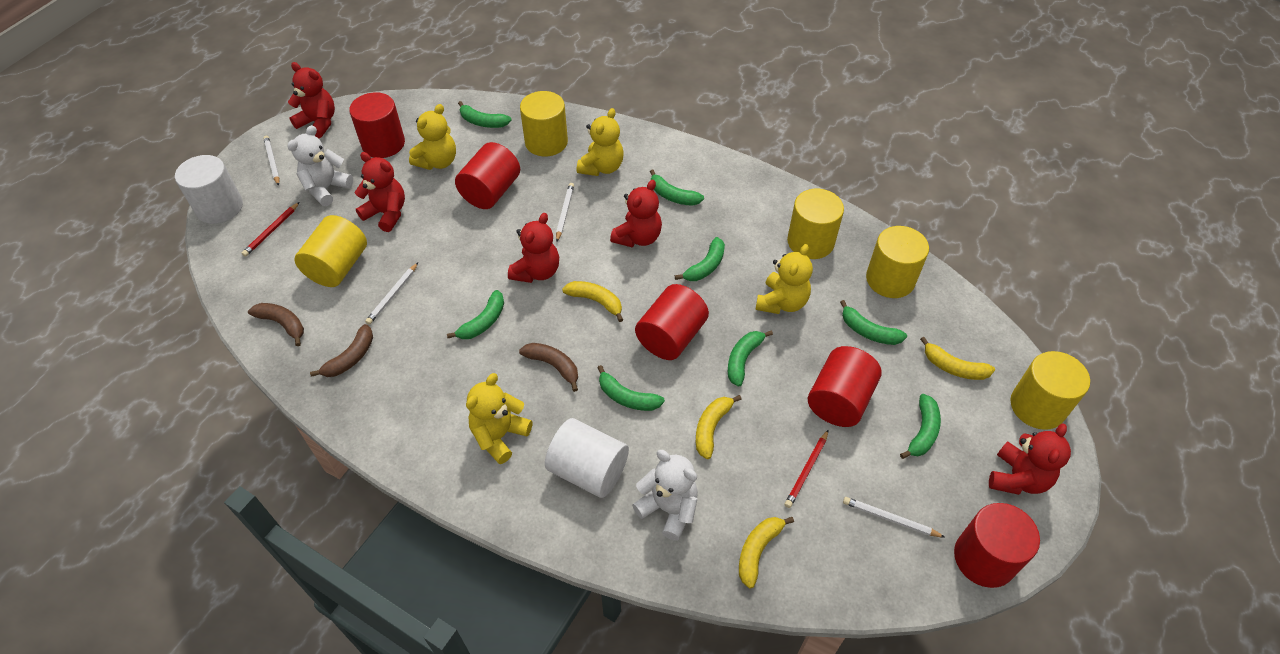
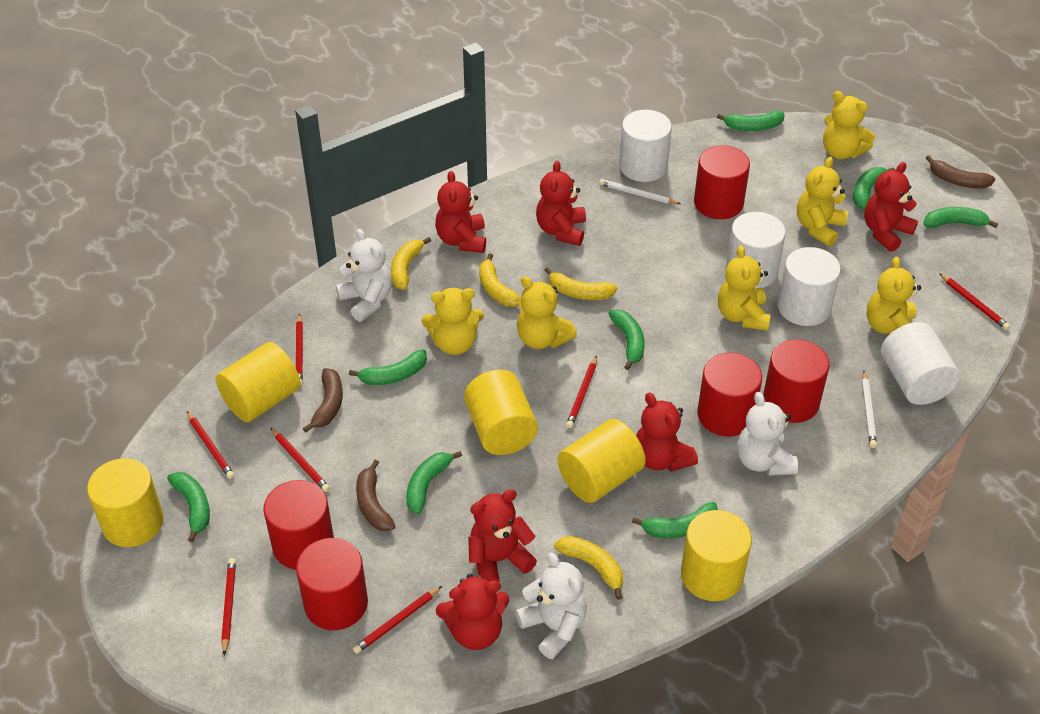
red pencil: [242,202,300,257] [784,430,828,508] = 2 -> [187,411,234,479] [221,558,236,655] [270,427,330,492] [296,314,303,385] [353,586,442,654] [566,356,597,428] [939,273,1010,330] = 7
red teddy bear: [288,62,335,138] [354,152,405,232] [508,213,559,283] [610,180,662,247] [989,423,1071,495] = 5 -> [435,171,486,253] [436,574,509,650] [468,489,537,582] [536,160,586,246] [636,393,698,472] [864,162,918,252] = 6
white cylinder: [175,155,243,224] [545,418,629,498] = 2 -> [619,110,672,182] [726,212,786,289] [777,247,841,326] [881,322,960,405] = 4
white pencil: [263,135,280,186] [365,263,418,325] [556,183,574,241] [843,497,946,538] = 4 -> [599,179,680,204] [862,371,877,448] = 2
white teddy bear: [287,125,353,206] [632,450,698,541] = 2 -> [336,229,392,322] [516,553,587,659] [737,392,798,476] = 3
yellow teddy bear: [409,104,456,170] [466,373,532,464] [577,108,624,176] [755,244,813,314] = 4 -> [421,288,484,355] [517,276,577,349] [718,245,771,331] [797,157,849,246] [823,91,875,159] [866,257,921,334] = 6

